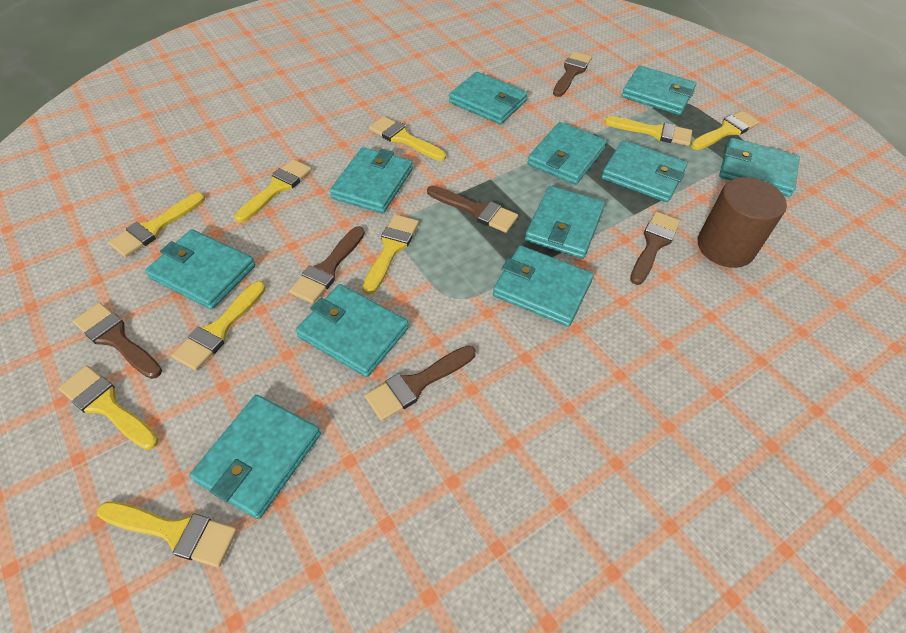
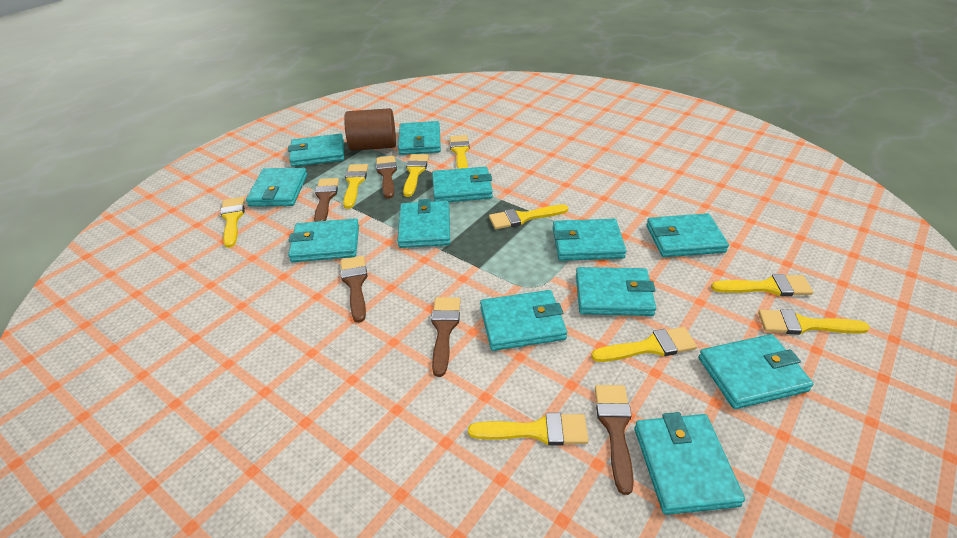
brown brush: [73,303,162,379] [289,226,365,304] [364,346,476,421] [427,185,518,233] [553,51,592,97] [630,211,680,285] = 6 -> [314,178,339,222] [341,256,367,323] [376,156,397,199] [431,297,461,377] [595,385,634,495] = 5
turquoise wallet: [145,229,255,309] [190,395,321,519] [296,284,408,377] [330,147,413,213] [449,72,528,125] [493,245,594,327] [525,186,605,259] [527,122,607,185] [602,140,687,202] [622,65,696,115] [719,138,800,197] = 11 -> [246,168,307,207] [288,134,344,167] [288,218,359,262] [397,199,450,248] [398,121,441,155] [432,167,493,202] [480,290,567,351] [553,219,626,261] [576,267,656,316] [634,412,745,515] [646,213,729,257] [698,334,814,409] = 12

